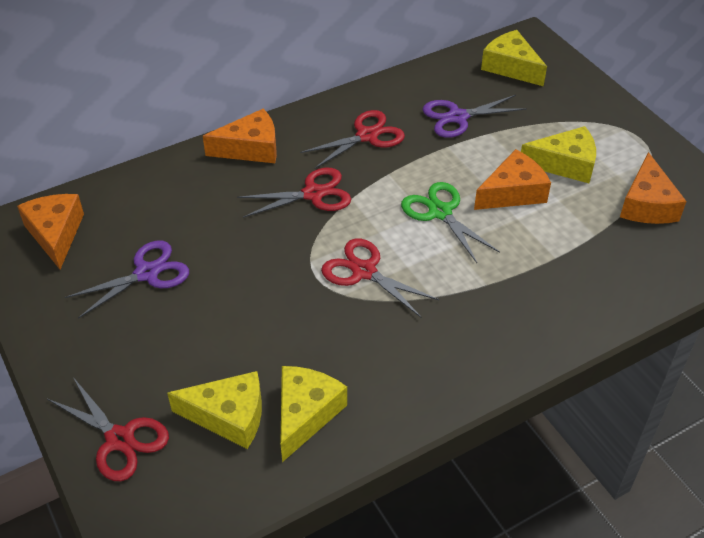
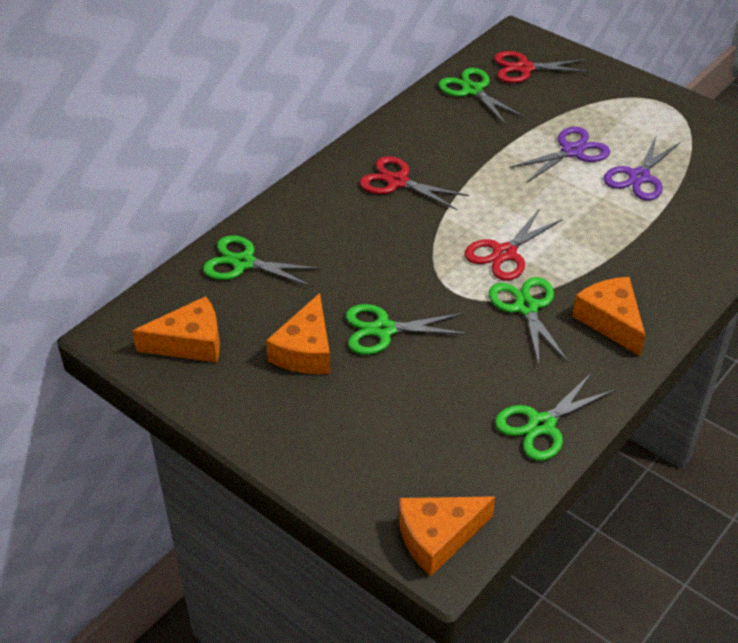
green scissors: [401,182,500,263] = 1 -> [203,235,322,287] [346,304,468,355] [439,68,526,125] [489,277,569,365] [495,372,616,461] = 5
red scissors: [47,377,169,481] [237,168,351,218] [300,110,405,169] [321,238,439,317] = 4 -> [360,156,469,210] [465,208,562,281] [494,51,592,83] = 3
yellow cheese: [167,371,262,449] [280,366,347,462] [481,30,547,86] [521,126,596,183] = 4 -> none = 0

